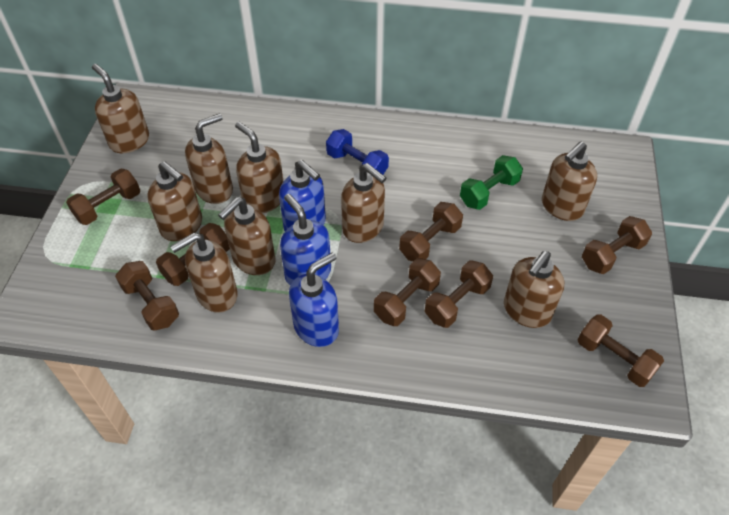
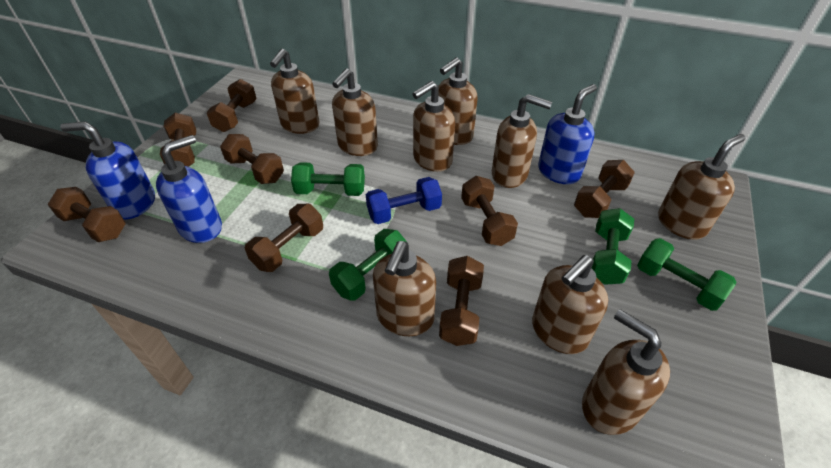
green dumbbell: [460,155,523,210] = 1 -> [291,162,365,196] [329,229,408,301] [592,208,634,285] [637,238,736,311] = 4

